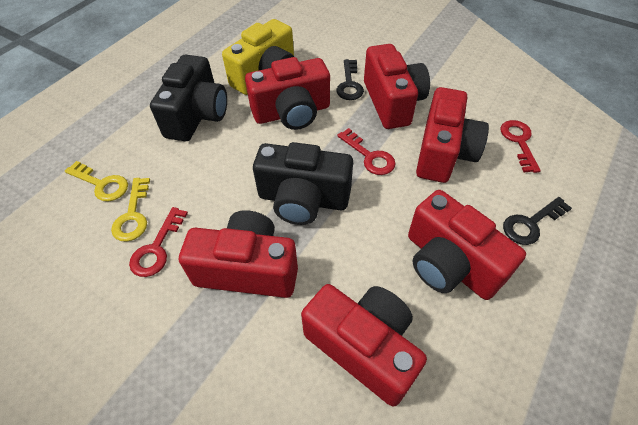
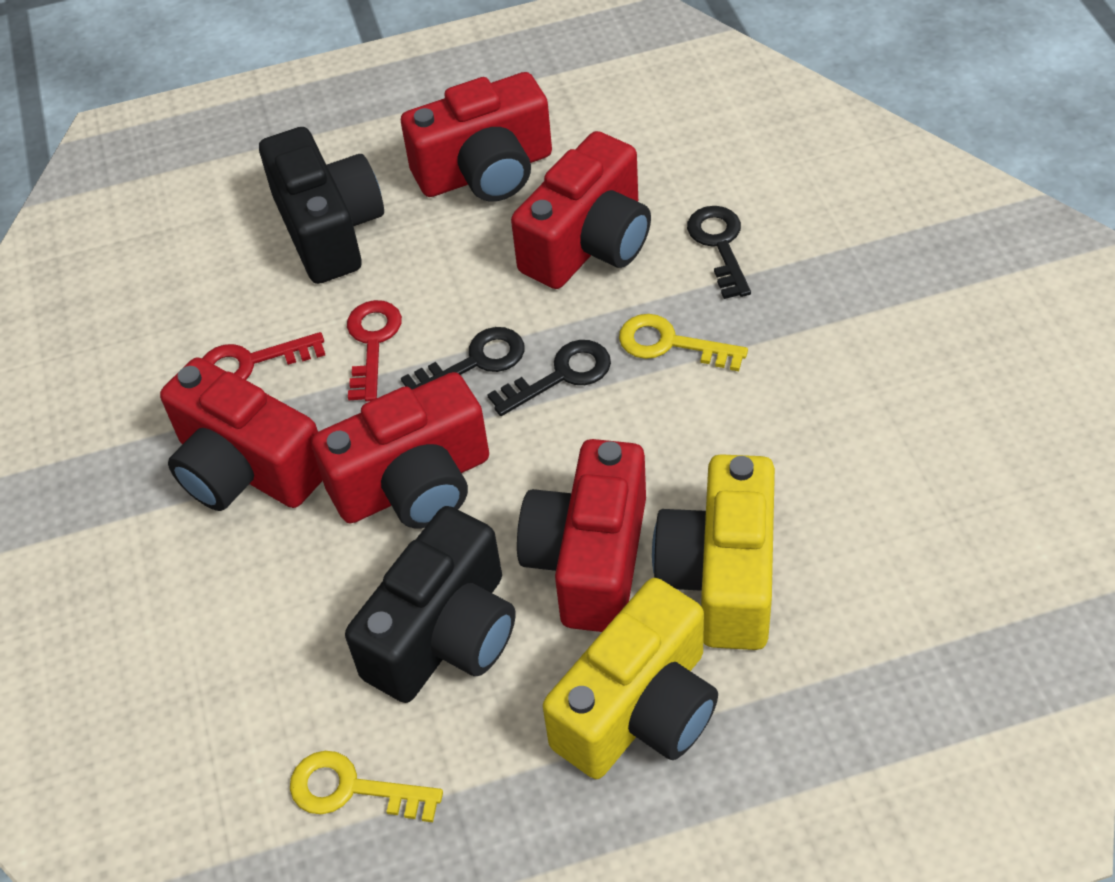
black key: [336,59,364,100] [503,197,572,245] = 2 -> [401,327,525,390] [487,340,611,416] [687,206,751,299] = 3
red camera: [179,210,298,298] [245,57,330,130] [301,284,427,406] [364,44,430,129] [408,190,526,300] [416,87,489,183] = 6 -> [160,357,323,511] [311,372,489,528] [401,72,552,202] [511,131,651,289] [517,439,646,632] = 5
red key: [129,207,188,277] [337,128,396,175] [501,120,541,173] = 3 -> [203,332,325,380] [347,300,402,402] = 2
yellow camera: [222,19,294,95] = 1 -> [543,578,718,779] [652,454,775,650] = 2

